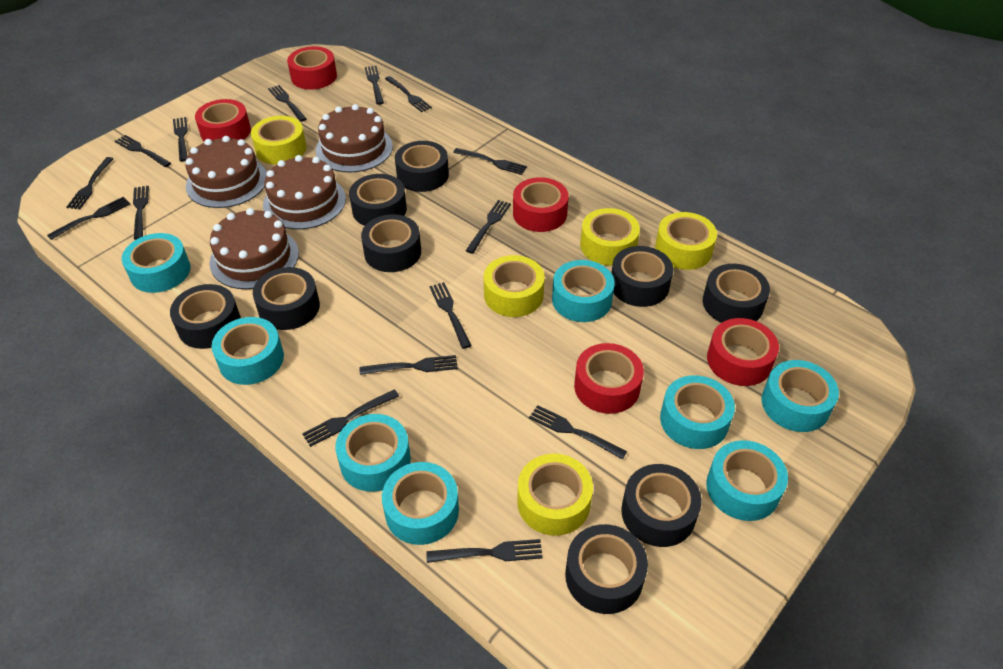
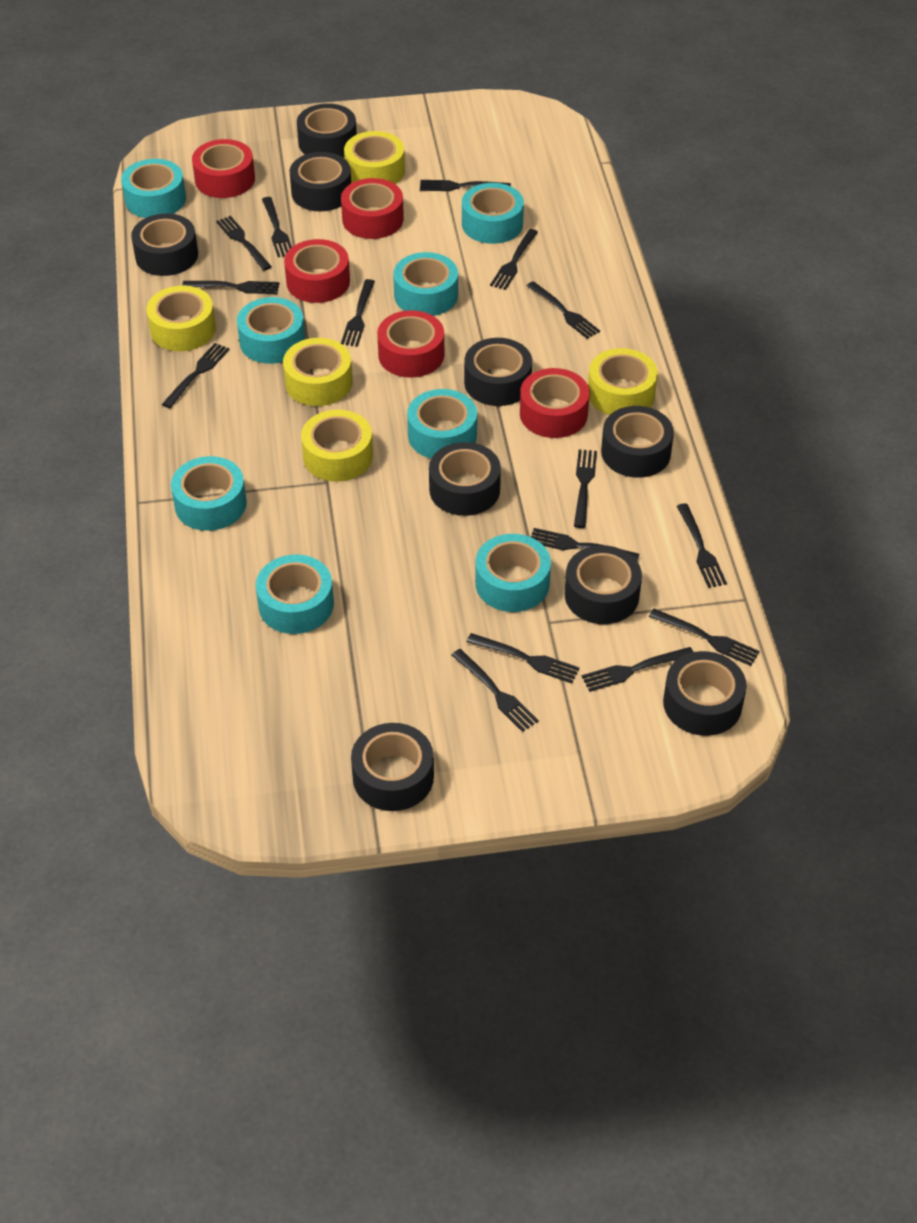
brown cake: [185,136,267,208] [209,208,299,289] [263,155,346,229] [316,104,393,173] = 4 -> none = 0

